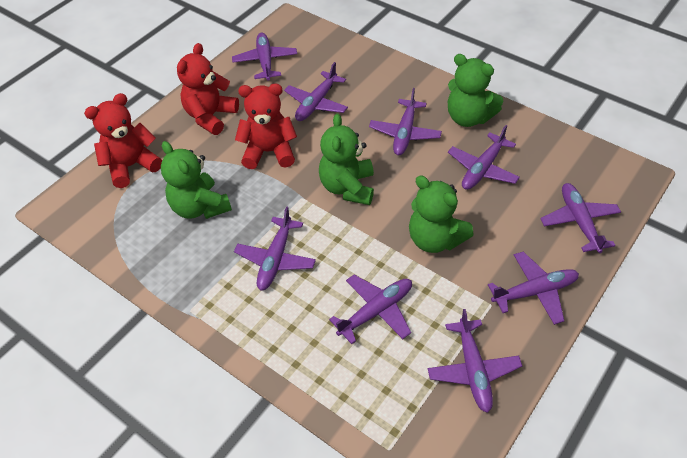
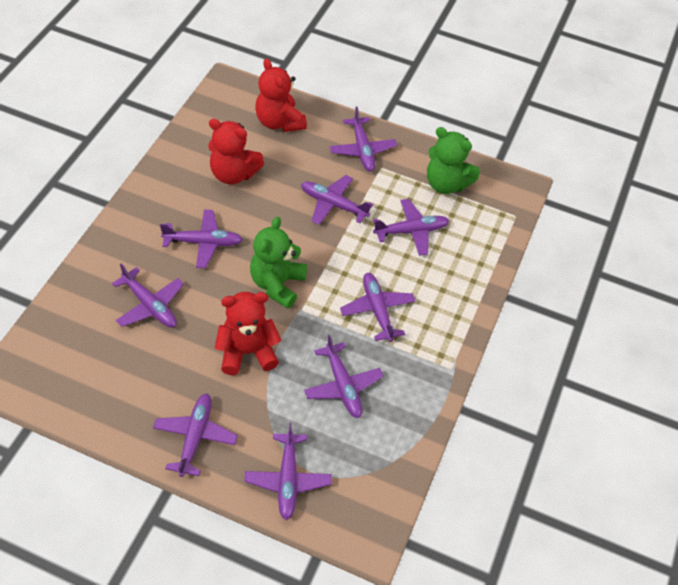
green teddy bear: [161,141,232,219] [319,114,374,205] [409,176,474,253] [448,54,504,127] = 4 -> [250,217,307,309] [427,127,480,194] = 2

